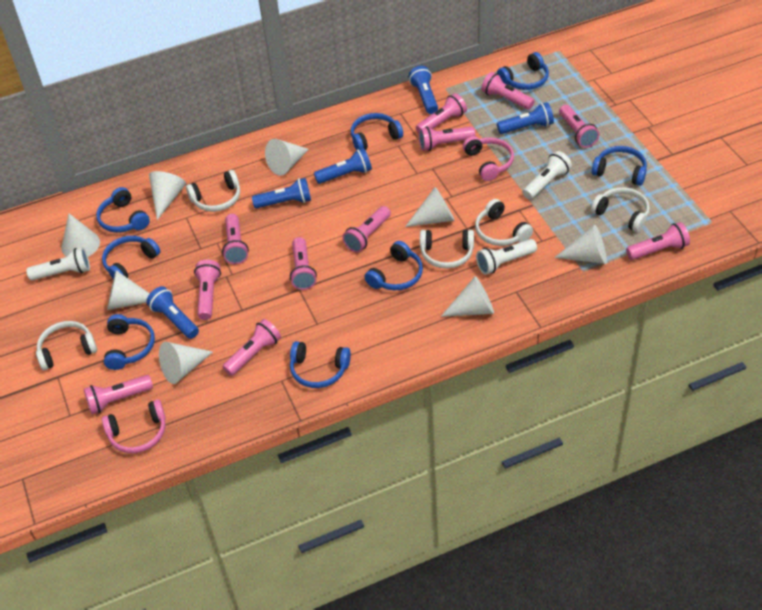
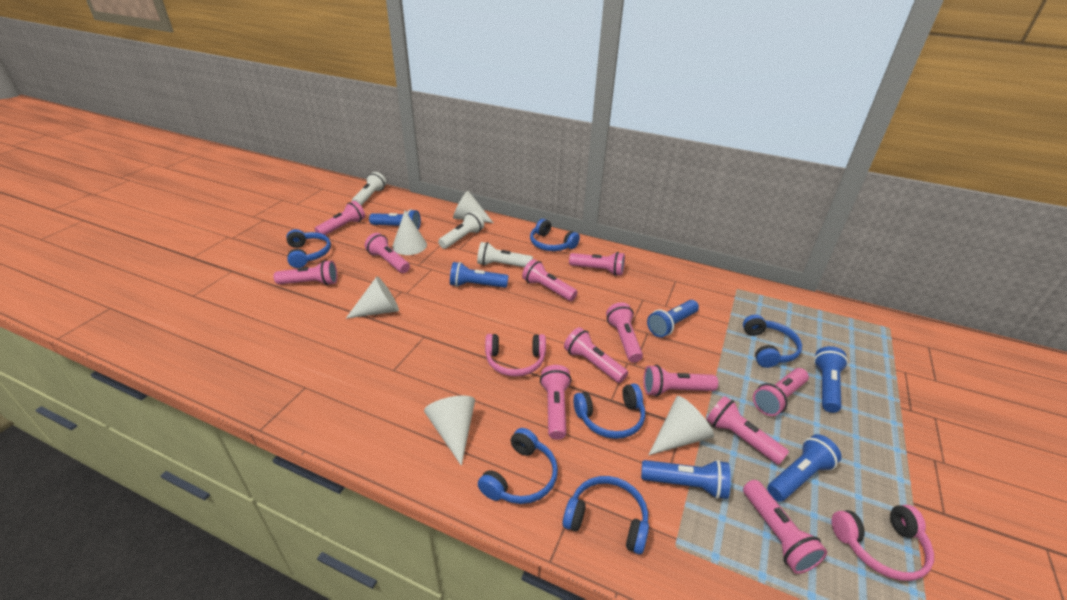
blue flashlight: [146,286,199,339] [252,178,311,208] [314,148,372,184] [409,66,438,114] [497,102,554,134] = 5 -> [369,209,421,230] [450,262,508,288] [641,460,731,499] [647,300,699,337] [767,434,842,502] [814,346,848,413] = 6
blue headphones: [96,187,150,232] [102,236,160,279] [104,314,155,370] [290,341,351,388] [351,113,403,150] [364,241,423,290] [497,52,549,90] [592,146,647,186] = 8 -> [286,229,331,268] [478,428,558,504] [530,219,580,251] [563,476,649,554] [574,383,645,439] [743,315,802,368] = 6
pink flashlight: [84,375,153,414] [194,260,221,320] [222,214,249,264] [222,319,281,376] [290,237,317,290] [342,206,391,253] [416,93,467,133] [419,126,476,151] [481,72,535,110] [559,105,599,148] [626,222,690,260] = 11 -> [274,260,337,286] [315,201,365,235] [365,233,410,273] [522,259,578,301] [540,365,572,440] [564,327,628,383] [569,252,625,276] [606,302,643,363] [643,365,718,397] [707,396,789,465] [743,480,827,574] [753,368,809,416] = 12
white cone: [61,213,100,257] [107,270,150,310] [149,171,186,220] [159,342,213,384] [265,139,309,176] [405,187,455,227] [441,276,494,317] [555,225,607,264] = 8 -> [346,276,399,319] [392,211,427,255] [424,396,475,466] [453,191,493,223] [649,396,714,455] = 5
white headphones: [36,321,97,370] [186,170,240,212] [420,230,474,269] [475,199,533,246] [591,187,650,232] = 5 -> none = 0

